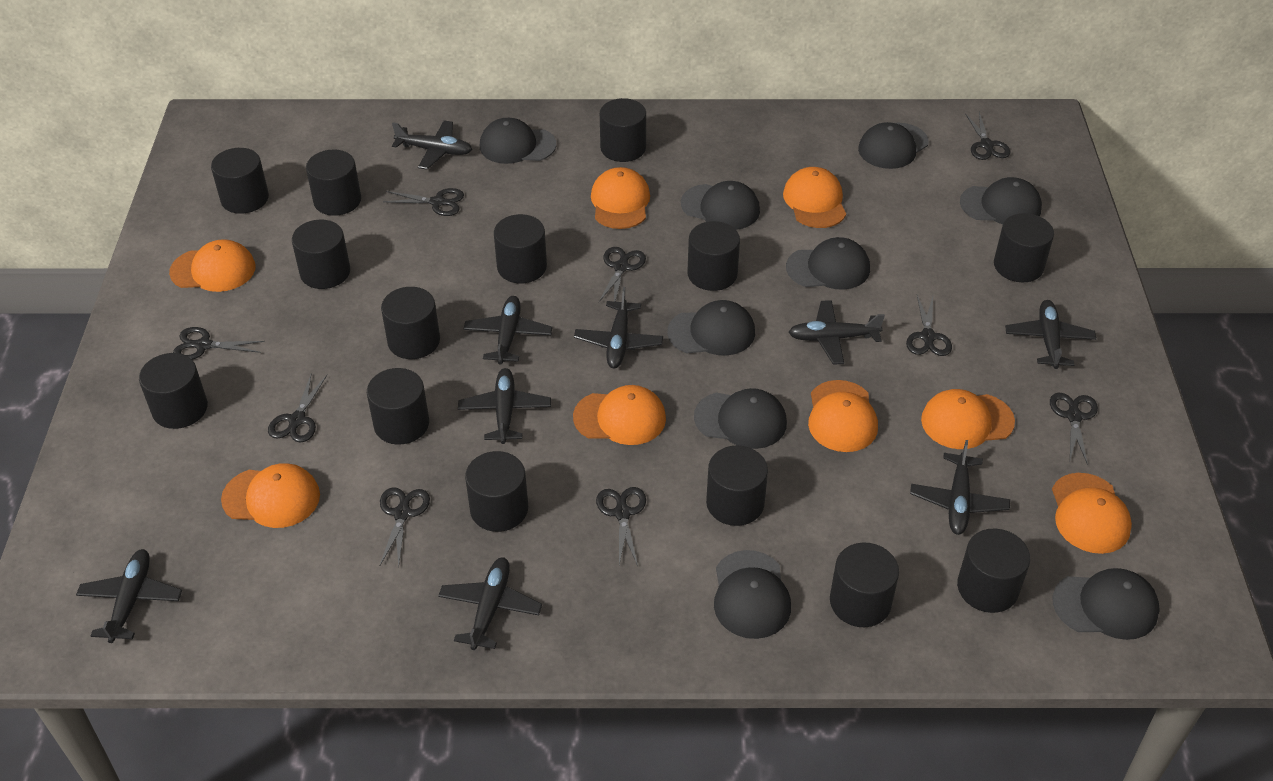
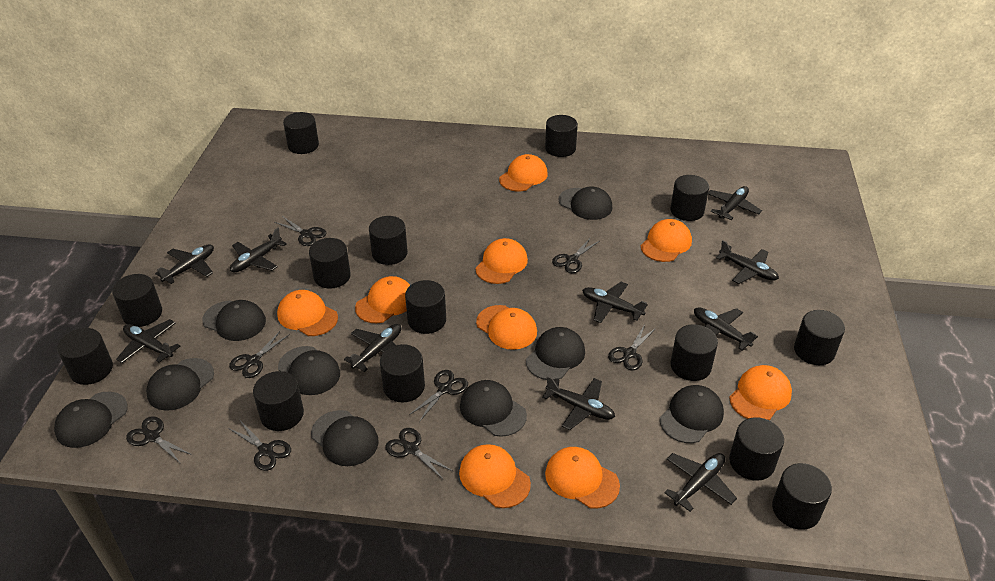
black plane: [76,549,182,643] [392,120,472,170] [438,557,542,650] [458,368,551,444] [463,296,552,365] [574,287,663,369] [789,300,885,365] [910,440,1010,535] [1005,300,1096,369] = 9 -> [116,319,180,363] [155,244,214,284] [230,228,287,272] [344,324,401,372] [542,376,615,430] [582,282,648,323] [664,453,737,512] [694,307,758,350] [708,186,762,220] [716,240,779,284] = 10
black scissors: [173,327,265,360] [268,373,327,443] [380,487,430,567] [383,188,464,216] [596,487,646,566] [598,247,646,303] [906,295,952,356] [965,112,1010,160] [1050,393,1098,465] = 9 -> [126,416,192,464] [228,420,291,471] [229,330,290,378] [275,216,327,246] [386,428,454,480] [409,370,468,422] [552,237,600,273] [608,324,656,371] = 8
orange cap: [169,239,256,292] [221,463,320,528] [573,385,666,445] [591,167,650,229] [783,167,846,228] [808,380,878,452] [921,389,1015,449] [1052,473,1132,554] = 8 -> [277,290,338,336] [355,276,410,323] [459,444,531,508] [475,238,528,284] [476,305,537,350] [499,154,548,191] [545,447,620,509] [641,219,692,262] [729,365,792,420] = 9

